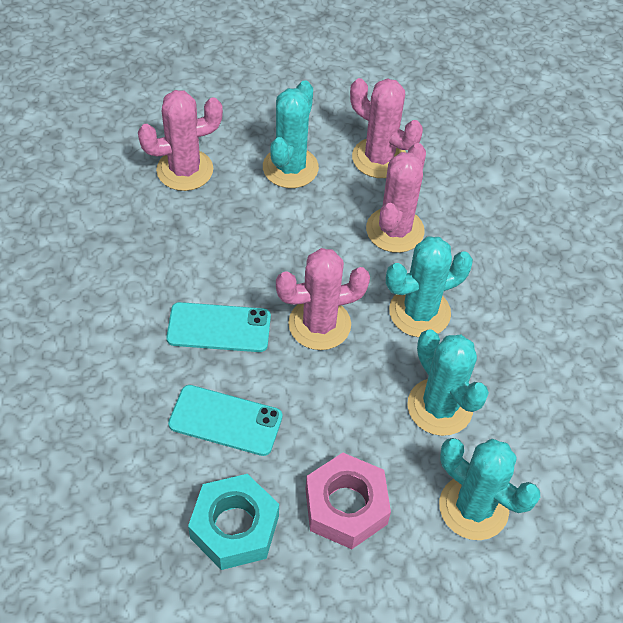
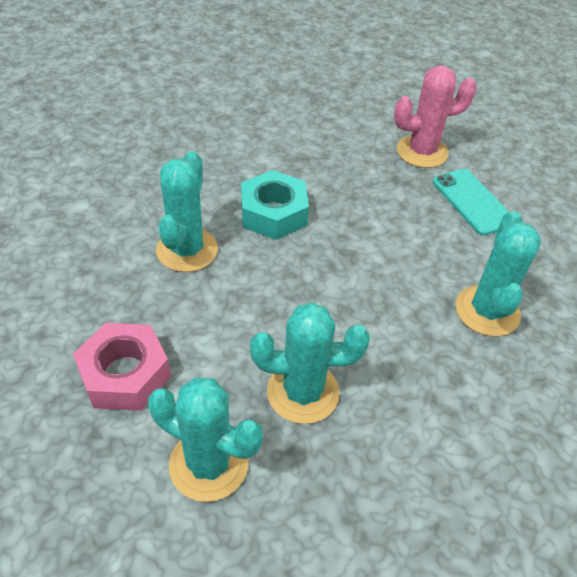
pink cactus: [138,90,223,191] [276,248,370,350] [350,78,423,178] [366,143,426,253] = 4 -> [394,65,477,168] = 1
turquoise phone: [166,302,271,352] [168,385,282,456] = 2 -> [433,169,509,236] = 1

